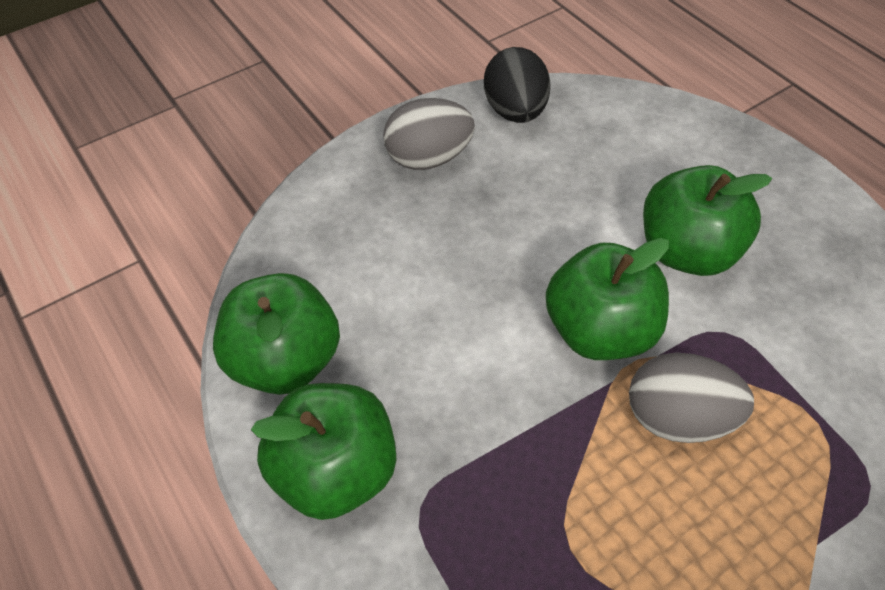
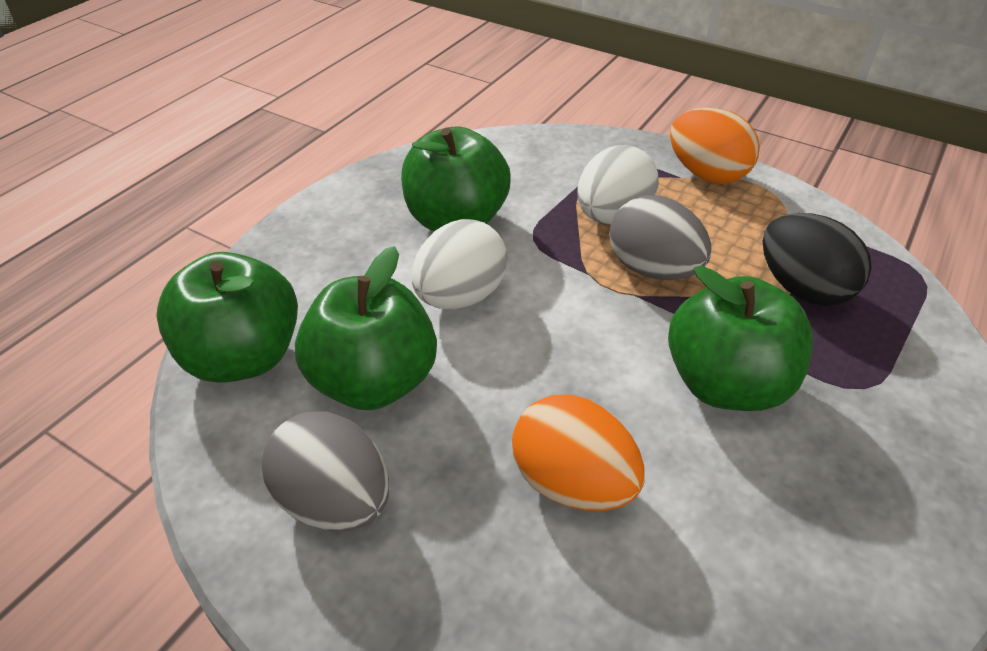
orange egg: none = 0 -> [512,395,645,511] [670,108,760,184] = 2
white egg: none = 0 -> [412,219,508,309] [577,145,659,224] = 2

